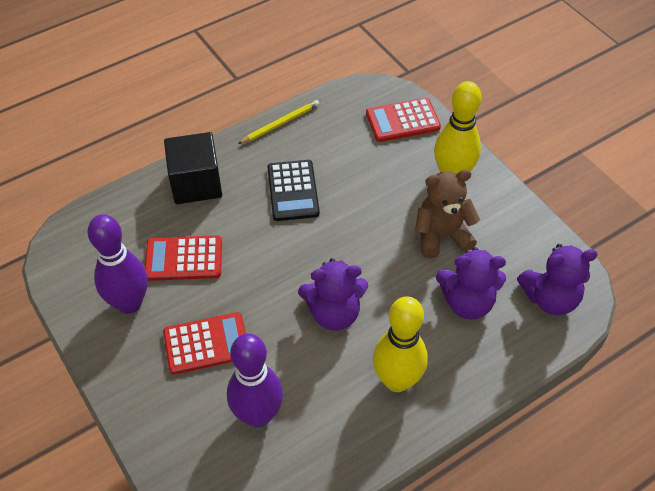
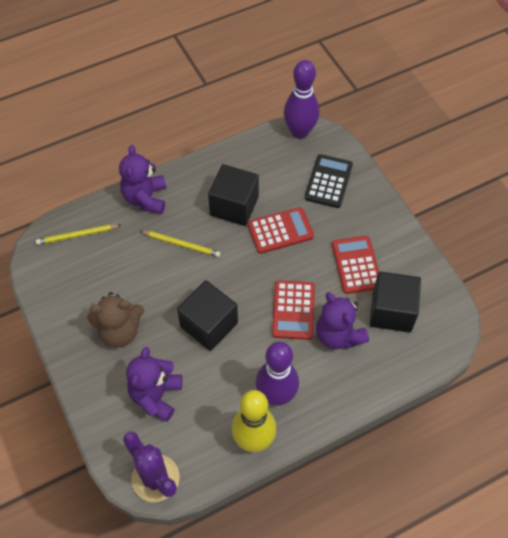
black cube: [164,132,222,204] = 1 -> [177,280,238,351] [208,164,259,226] [370,272,421,333] = 3
purple cactus: none = 0 -> [123,432,180,502] = 1
yellow bowling pin: [373,296,428,392] [434,81,482,174] = 2 -> [232,390,276,452] = 1
yellow pencil: [238,100,319,144] = 1 -> [36,224,121,245] [140,231,221,257] = 2

